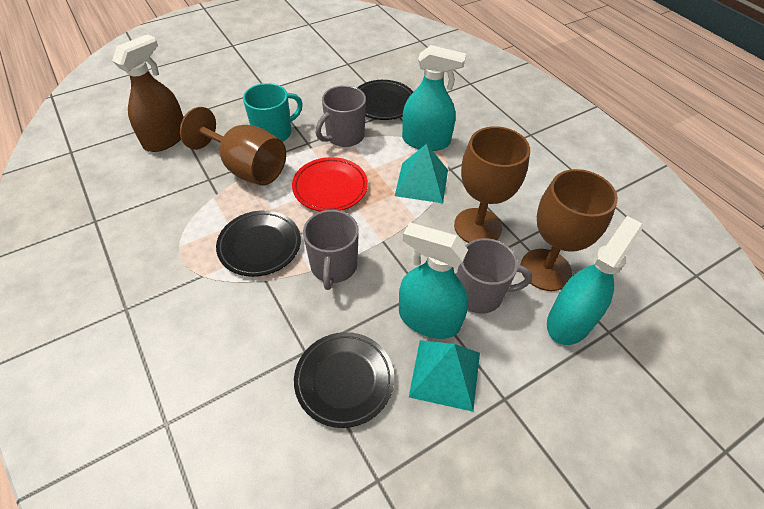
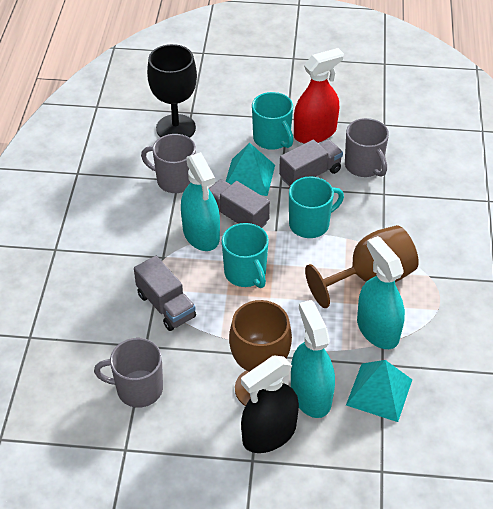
black goblet: none = 0 -> [147,44,197,138] = 1
black plate: [216,210,301,277] [294,332,394,428] [357,80,413,120] = 3 -> none = 0
black spray bottle: none = 0 -> [241,356,299,453] = 1
brown goblet: [180,107,286,185] [454,126,530,243] [520,169,618,291] = 3 -> [229,300,292,406] [305,225,419,308] = 2
brown spray bottle: [112,34,184,152] = 1 -> none = 0
grey truck: none = 0 -> [134,256,196,331] [209,179,270,228] [279,139,343,187] = 3
red plate: [292,157,368,211] = 1 -> none = 0
red spray bottle: none = 0 -> [294,48,344,144] = 1
turquoise mug: [243,83,303,142] = 1 -> [222,223,269,288] [252,92,293,150] [289,177,344,238] = 3

